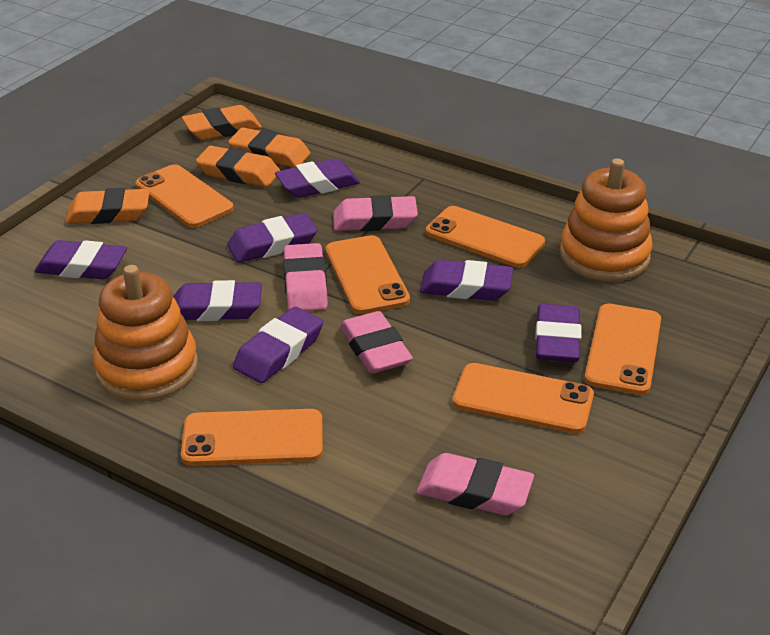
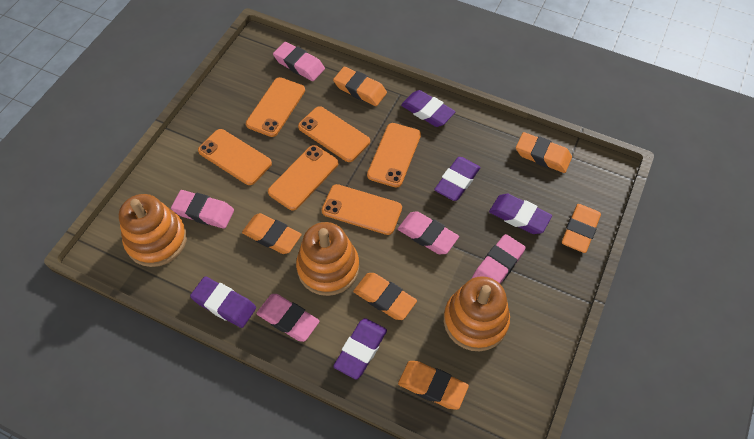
orange eraser: [65,188,150,224] [182,105,262,140] [196,146,280,187] [228,128,310,168] = 4 -> [242,213,302,254] [333,67,387,106] [353,273,417,320] [398,361,469,410] [516,132,572,173] [562,204,601,253] = 6
orange stacking toy: [93,265,198,401] [560,158,653,282] = 2 -> [119,194,187,267] [296,222,359,296] [444,276,510,351] = 3
pink eraser: [283,243,328,311] [333,195,418,231] [340,311,413,374] [417,453,534,515] = 4 -> [171,190,234,229] [257,294,320,342] [273,42,325,81] [398,211,459,254] [472,234,526,284] = 5
purple eraser: [34,240,127,279] [173,280,262,321] [227,213,317,263] [233,307,323,383] [275,158,360,198] [420,260,513,300] [535,304,581,362] = 7 -> [190,276,256,328] [333,318,387,380] [401,90,455,127] [434,157,480,201] [489,194,552,234] = 5

